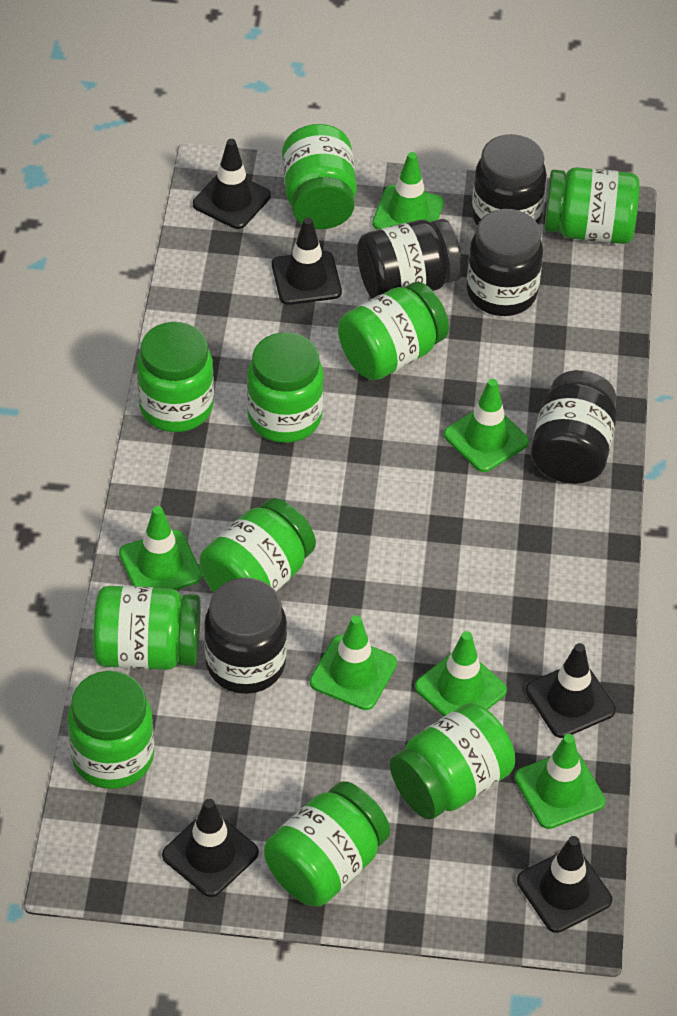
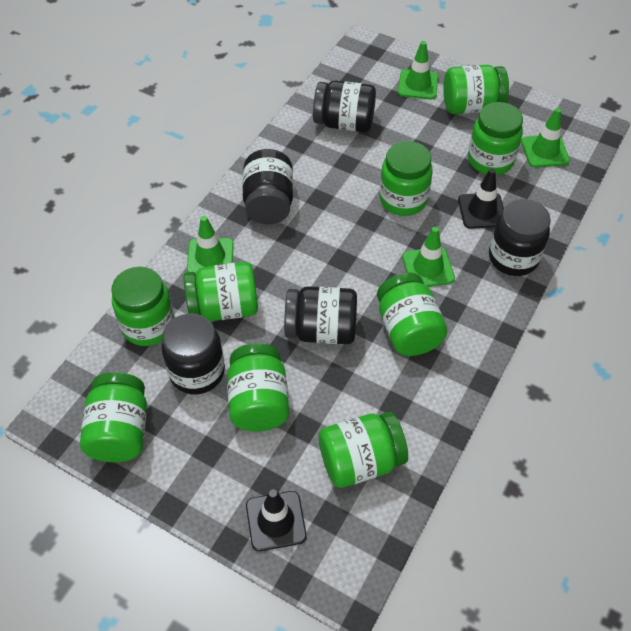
black traffic cone: [162,799,259,897] [193,139,271,229] [272,217,342,305] [517,836,612,933] [526,643,616,738] = 5 -> [246,489,307,551] [458,169,504,229] = 2
green jar: [68,671,154,789] [93,586,200,670] [137,322,214,432] [200,498,316,593] [247,332,324,443] [264,781,390,907] [282,124,357,229] [338,282,449,380] [390,703,515,819] [544,167,640,244] = 10 -> [80,372,147,462] [112,267,175,346] [184,262,258,321] [227,343,290,432] [319,412,408,488] [377,272,447,356] [379,141,433,216] [443,65,509,114] [468,102,523,175] = 9
green traffic cone: [119,506,202,590] [310,615,397,710] [372,152,444,230] [415,631,507,716] [444,379,529,472] [515,734,606,829] = 6 -> [187,216,234,274] [398,41,438,99] [402,227,455,287] [521,108,570,167] = 4

